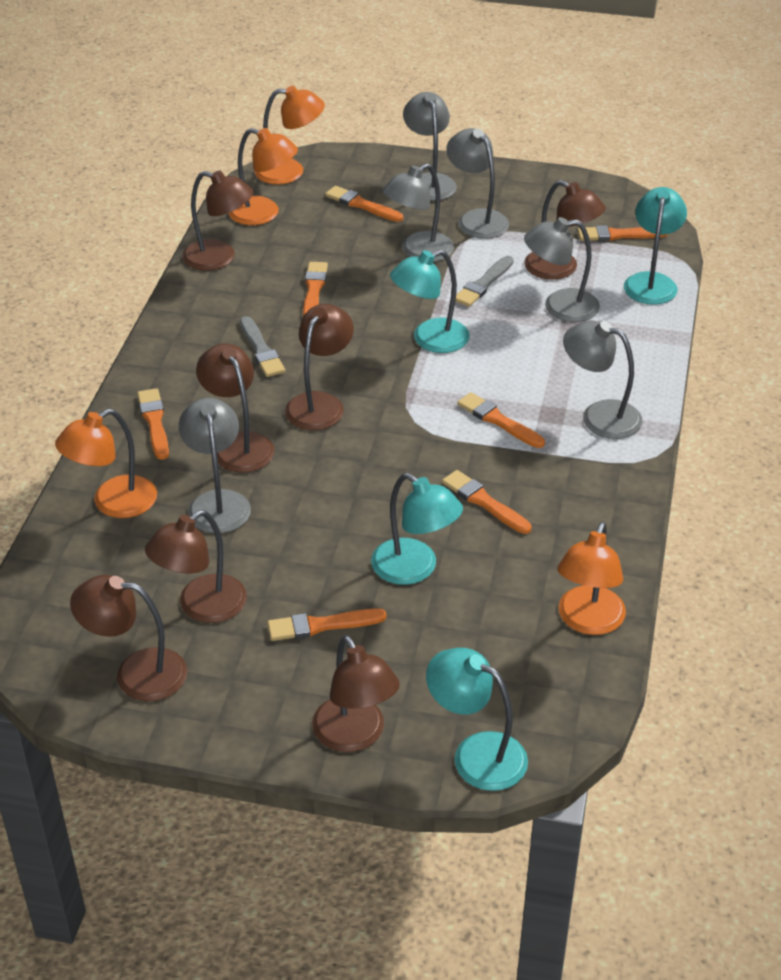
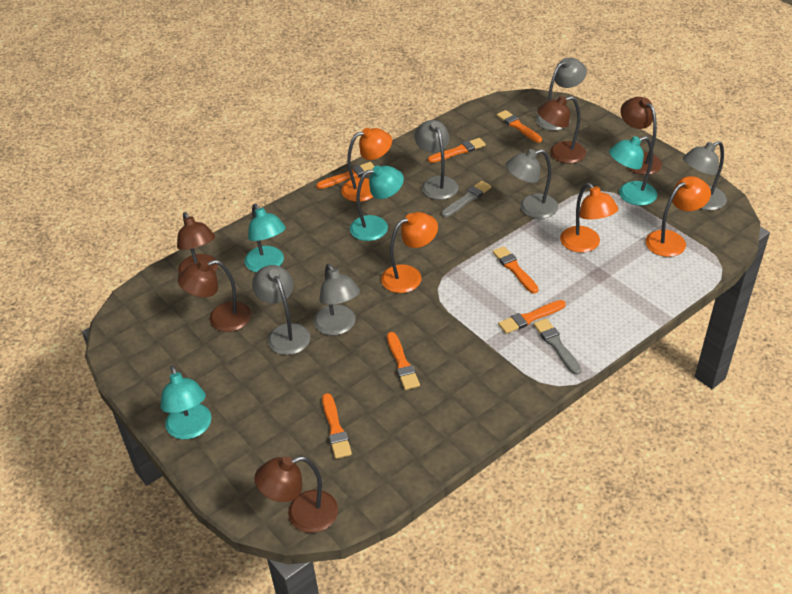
brown lamp: [70,575,187,701] [145,510,247,623] [182,170,253,271] [196,344,274,473] [285,304,354,430] [312,635,400,752] [524,180,606,280] = 7 -> [177,212,218,275] [178,260,251,332] [254,456,338,533] [538,96,586,163] [620,97,662,175] = 5

